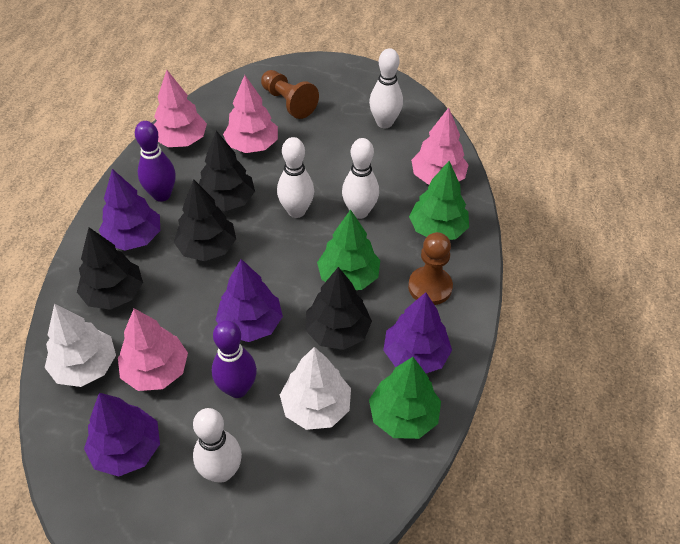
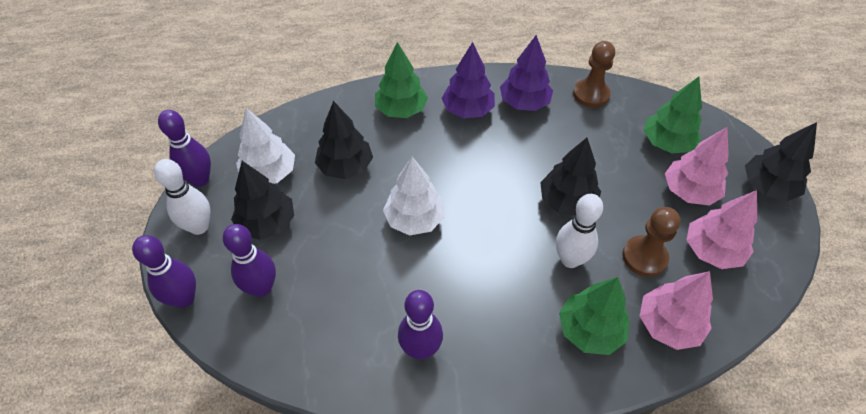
pink tree: [118,308,188,391] [154,70,207,147] [223,75,278,153] [411,108,469,185] = 4 -> [640,271,713,350] [665,127,728,206] [687,190,757,269] = 3
purple bowling pin: [135,121,176,202] [212,320,257,398] = 2 -> [132,235,196,308] [158,110,211,187] [223,224,276,297] [398,290,443,359] = 4
purple tree: [84,393,160,477] [99,169,160,250] [216,259,283,342] [383,292,452,373] = 4 -> [442,42,495,118] [500,35,553,111] = 2
white bowling pin: [193,408,242,483] [277,137,314,218] [342,138,379,219] [369,48,403,128] = 4 -> [154,159,210,235] [556,194,603,268] = 2

